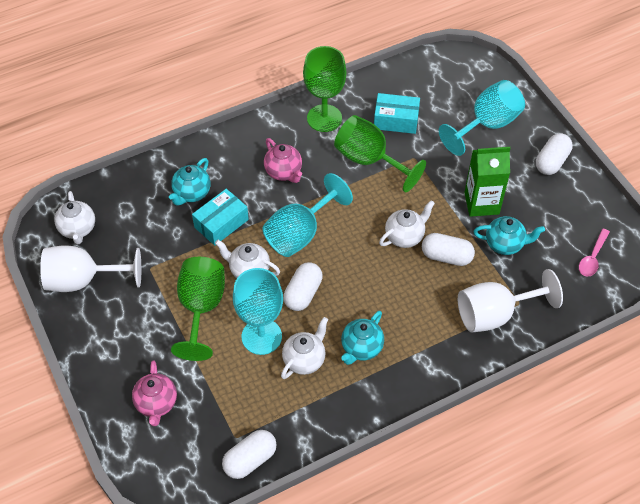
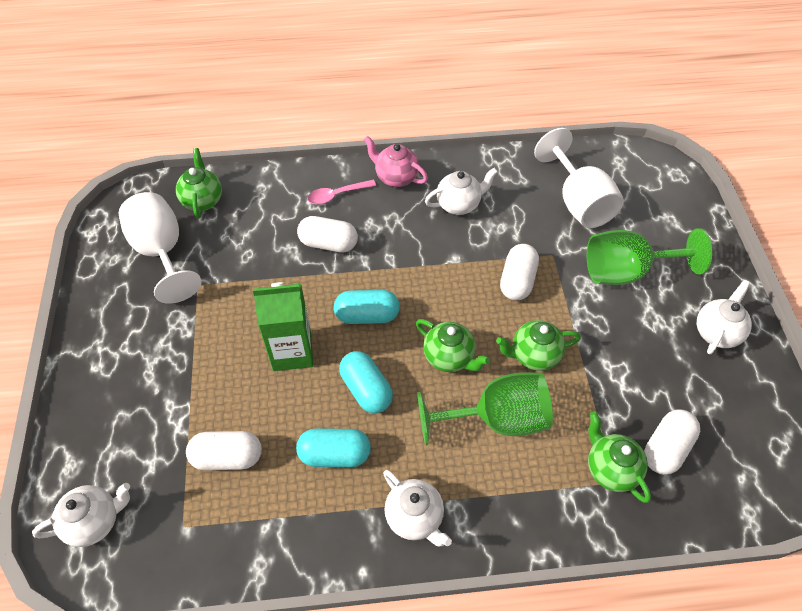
green goblet: [171,257,225,361] [303,46,346,132] [334,115,426,192] = 3 -> [417,373,553,446] [587,228,712,285] = 2
green teapot: none = 0 -> [176,148,222,219] [416,319,490,372] [496,320,581,371] [588,412,651,503] = 4
pink teapot: [132,360,177,426] [264,138,302,183] = 2 -> [364,136,428,187] = 1
turquoise box: [192,189,249,246] [374,93,420,134] = 2 -> none = 0
turquoise capsule: none = 0 -> [296,428,371,467] [334,290,400,324] [339,351,393,413] = 3
turquoise goblet: [233,268,283,355] [263,173,353,257] [439,80,525,156] = 3 -> none = 0
turquoise teapot: [169,158,210,205] [341,311,384,365] [473,216,545,255] = 3 -> none = 0

